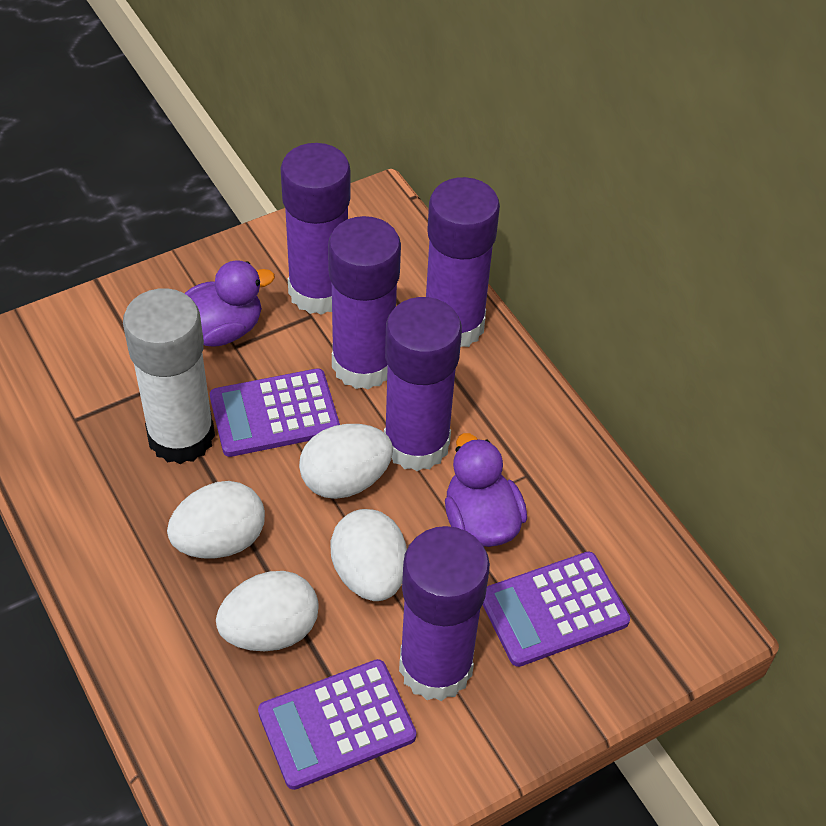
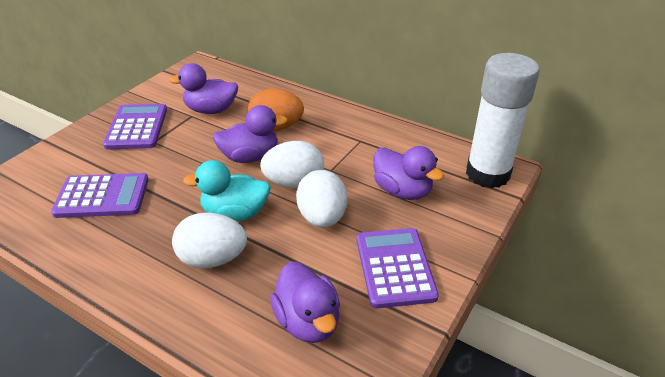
orange egg: none = 0 -> [248,89,304,131] = 1
purple duck: [185,260,275,346] [445,433,527,547] = 2 -> [169,63,238,114] [212,105,288,163] [270,262,340,343] [373,146,444,200] = 4
purple glue stick: [281,143,350,315] [328,216,401,390] [384,297,462,471] [399,526,490,701] [426,177,500,348] = 5 -> none = 0
turquoise duck: none = 0 -> [183,160,271,221] = 1
white egg: [167,481,265,559] [216,571,319,651] [299,424,393,499] [330,509,407,601] = 4 -> [172,212,247,268] [260,141,324,188] [296,170,347,228] = 3

